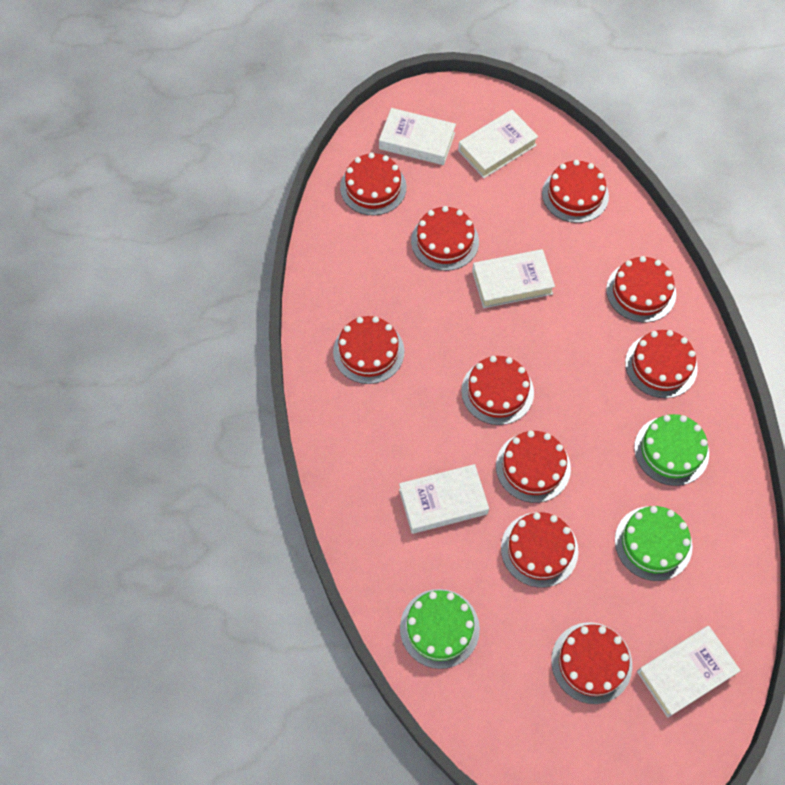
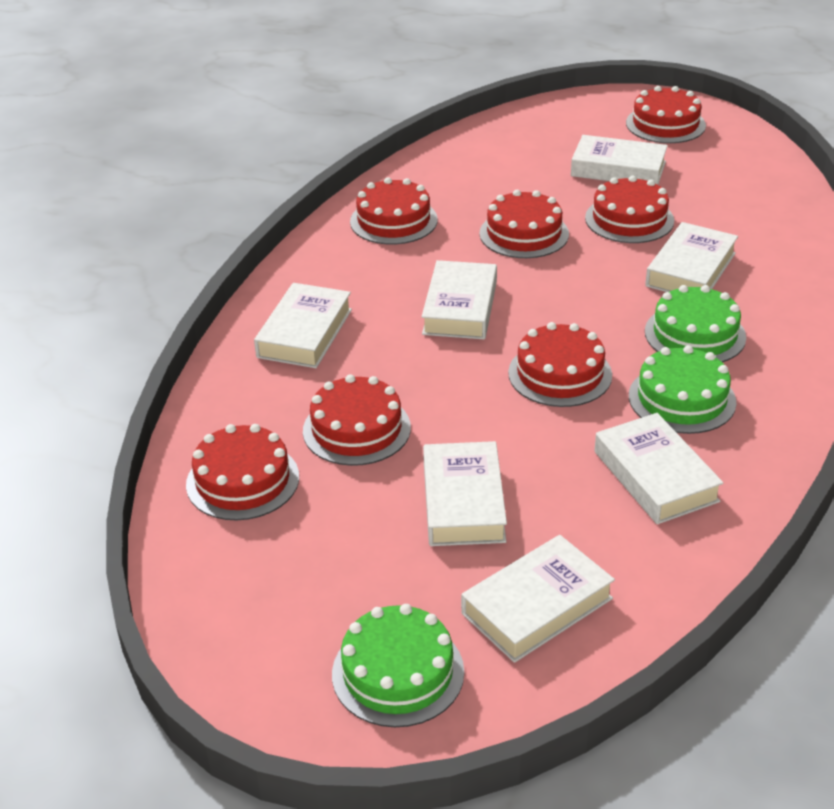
red cake: [333,316,404,384] [340,153,407,216] [411,206,479,271] [461,356,534,425] [496,431,571,503] [501,512,579,588] [542,160,609,223] [551,622,632,704] [606,256,676,323] [625,330,698,398] = 10 -> [186,424,299,520] [303,374,411,466] [350,177,438,244] [479,190,569,258] [508,322,612,407] [585,175,674,243] [626,86,706,143] = 7
white book: [379,108,456,165] [399,464,489,534] [458,110,538,178] [472,249,555,308] [637,626,741,718] = 5 -> [254,283,352,368] [422,260,497,339] [423,441,507,546] [461,535,615,663] [571,135,668,185] [595,413,723,524] [645,222,738,292] = 7

